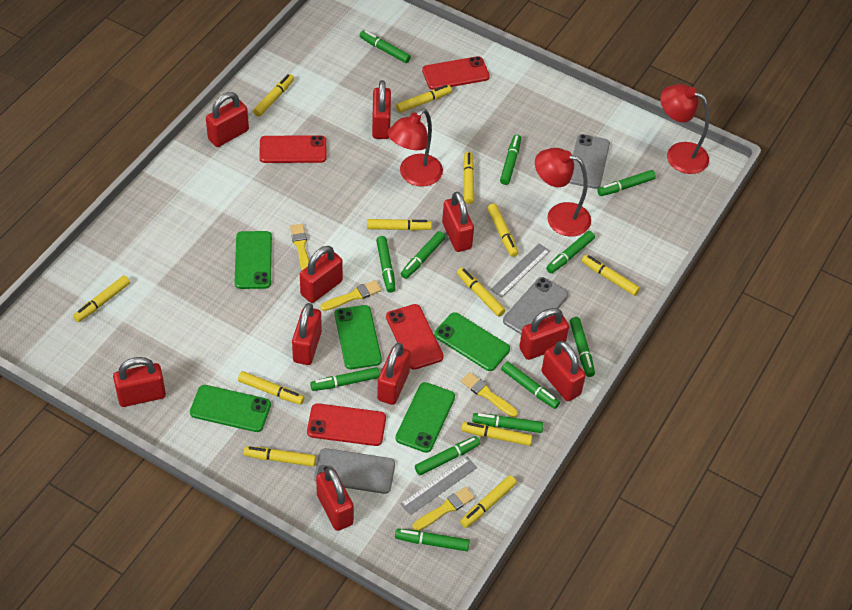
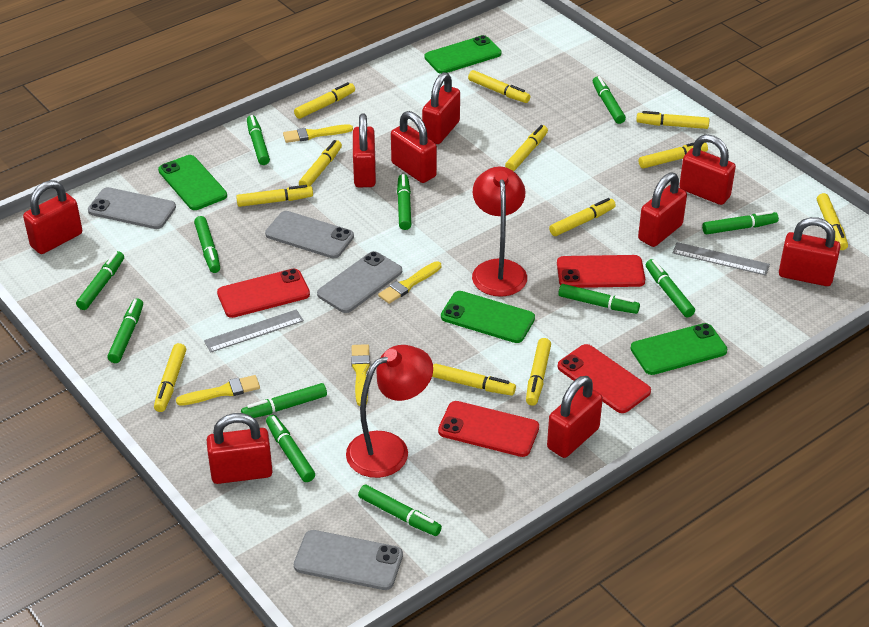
green phone: [190,385,271,432] [235,231,272,289] [335,305,382,369] [396,382,455,453] [434,312,510,371] = 5 -> [158,155,227,210] [425,35,501,74] [441,291,535,343] [630,323,728,375] = 4
grey phone: [314,448,395,494] [503,277,568,334] [569,134,610,189] = 3 -> [88,187,176,229] [265,211,354,258] [294,530,403,590] [317,251,402,313] = 4
red lamp: [388,109,443,187] [535,148,591,237] [660,84,709,174] = 3 -> [346,345,433,478] [472,167,527,297] = 2
red padlock: [113,357,166,407] [206,92,249,147] [292,303,322,365] [300,246,343,303] [316,467,354,531] [372,80,391,139] [377,343,411,405] [442,192,474,252] [519,308,569,360] [541,341,586,401] = 10 -> [23,180,82,254] [207,413,273,484] [353,113,376,187] [391,111,437,183] [422,72,460,144] [547,376,603,458] [638,172,687,247] [679,134,736,205] [779,217,841,286] = 9

